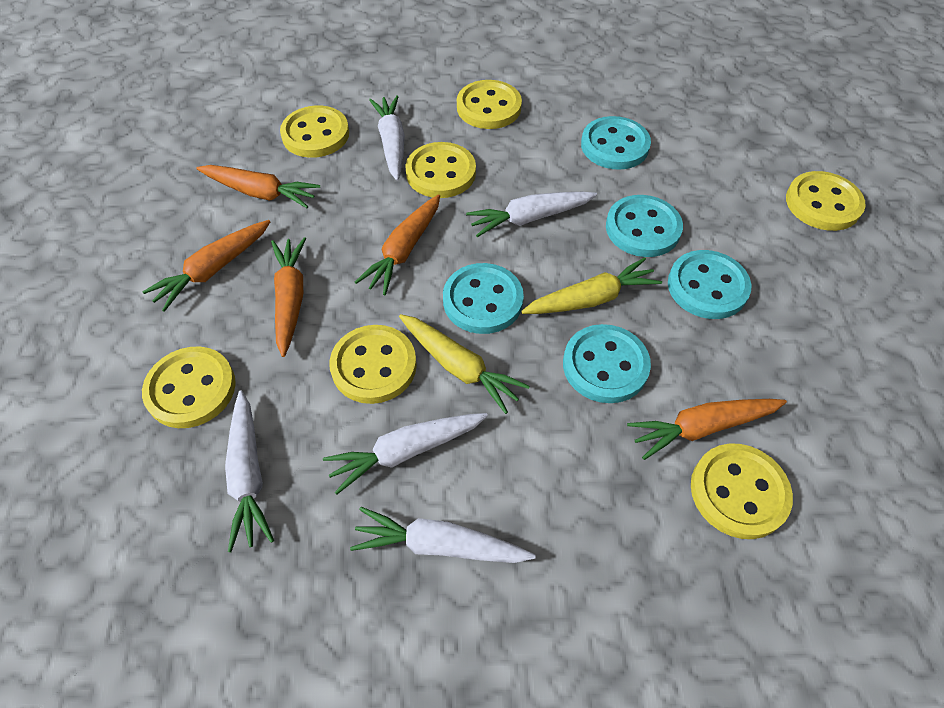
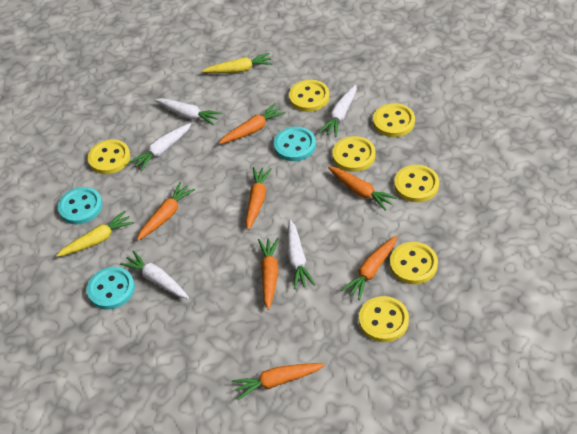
orange carrot: [142,220,270,312] [196,165,320,208] [271,237,306,357] [355,194,440,295] [627,399,787,460] = 5 -> [137,182,195,240] [219,104,286,144] [232,363,325,400] [246,167,272,230] [258,238,279,310] [328,166,397,211] [341,236,397,300] = 7
turquoise button: [443,263,524,334] [563,324,651,403] [581,116,651,170] [606,195,683,257] [668,250,751,319] = 5 -> [58,187,103,224] [87,267,135,310] [274,127,316,161] = 3

